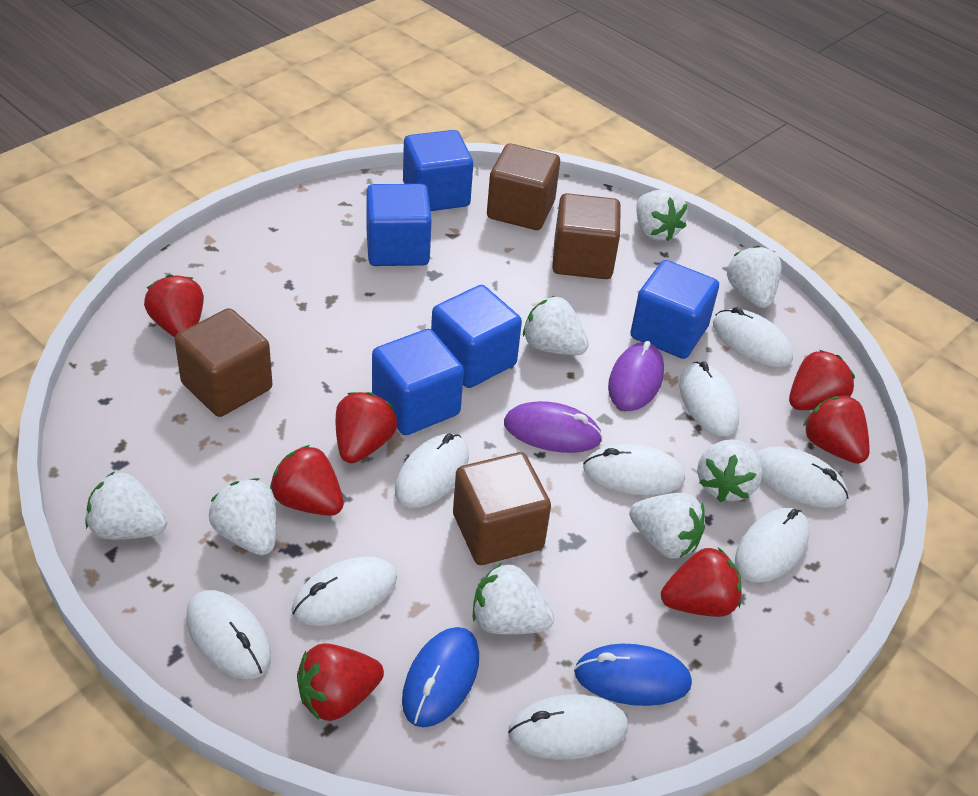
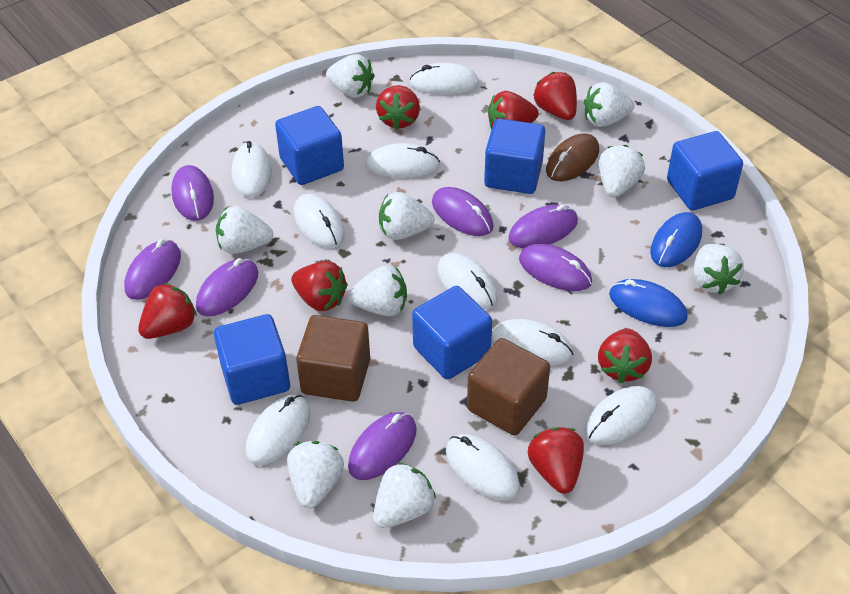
brown cube: [175,308,272,417] [453,452,551,565] [487,143,560,230] [552,193,621,279] = 4 -> [296,315,370,402] [467,338,550,436] = 2
brown mouse: none = 0 -> [546,134,599,181] = 1
purple mouse: [504,401,603,453] [608,341,664,411] = 2 -> [124,239,181,300] [171,165,214,221] [196,258,258,316] [348,412,417,480] [432,187,493,236] [508,204,578,248] [519,244,592,291] = 7
white strawberry: [85,471,167,540] [209,478,277,555] [473,563,554,635] [523,296,589,355] [629,493,705,559] [636,190,688,241] [697,439,762,502] [727,245,782,308] = 8 -> [216,206,273,254] [287,441,344,508] [326,54,375,98] [348,266,407,316] [373,462,436,528] [379,192,434,240] [584,82,634,127] [599,145,645,197] [693,244,744,295] = 9

